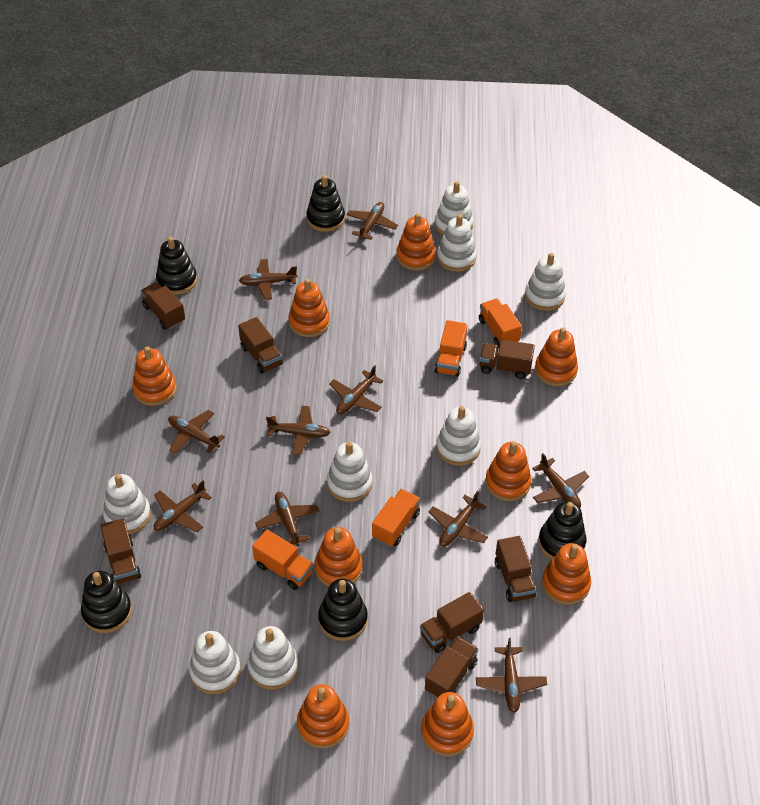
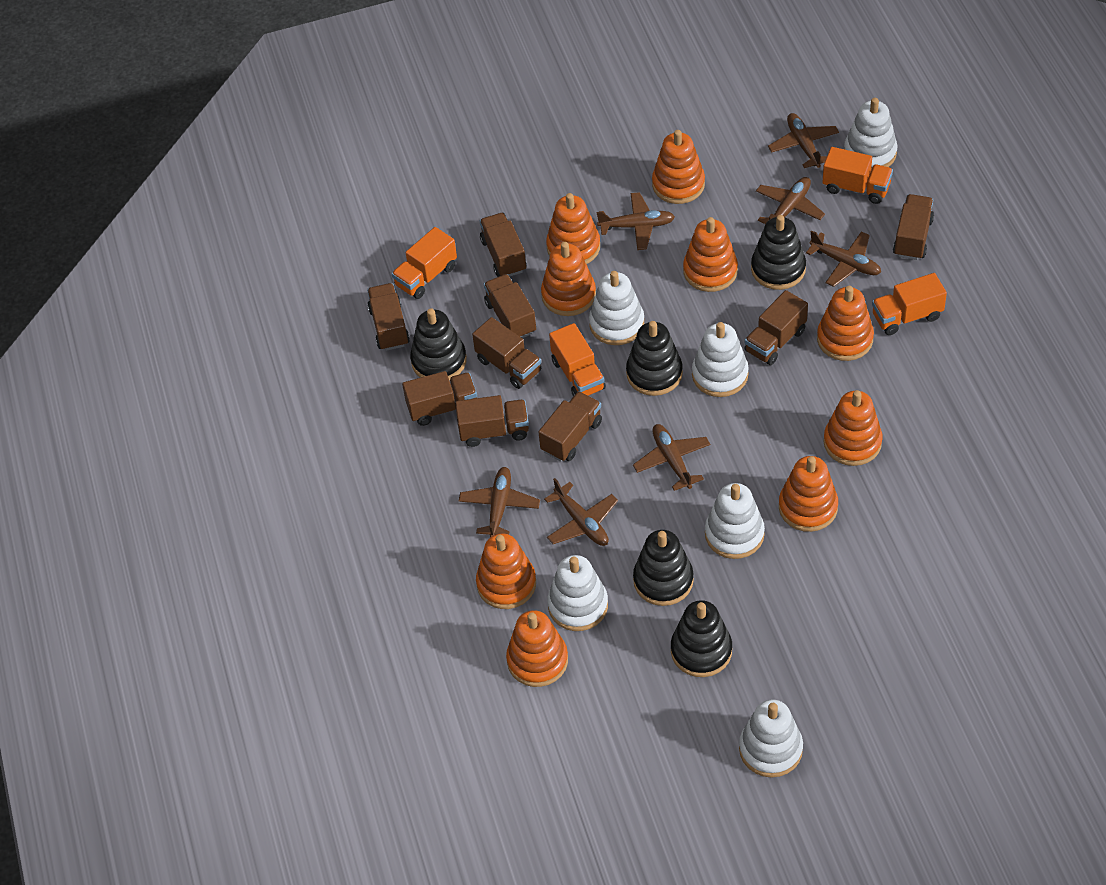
brown plane: [154,480,212,532] [168,410,225,454] [239,259,297,300] [255,492,320,546] [266,406,331,455] [329,365,383,414] [346,202,398,240] [429,491,488,547] [476,638,547,713] [532,453,589,507] = 10 -> [459,467,540,537] [544,478,618,546] [597,192,675,250] [633,424,710,491] [756,177,825,224] [768,113,839,168] [806,230,881,287] = 7
brown truck: [100,518,141,584] [141,282,185,330] [238,317,283,374] [420,592,484,653] [425,636,478,698] [479,340,535,379] [495,536,536,602] = 7 -> [367,283,410,351] [402,371,477,426] [455,395,529,447] [472,317,541,389] [480,213,527,277] [484,274,536,338] [538,391,602,461] [745,290,808,365] [893,194,934,260] = 9
white stacking toy: [103,474,151,534] [189,631,241,694] [247,626,299,689] [327,442,372,502] [435,181,474,235] [436,406,481,466] [437,214,477,272] [525,253,566,311] = 8 -> [547,555,608,631] [589,271,644,345] [692,322,749,397] [705,483,765,559] [739,699,803,778] [844,98,897,170] = 6

